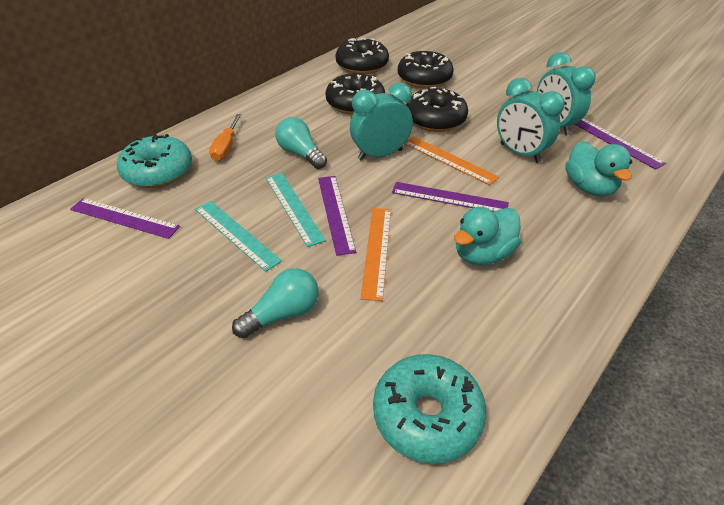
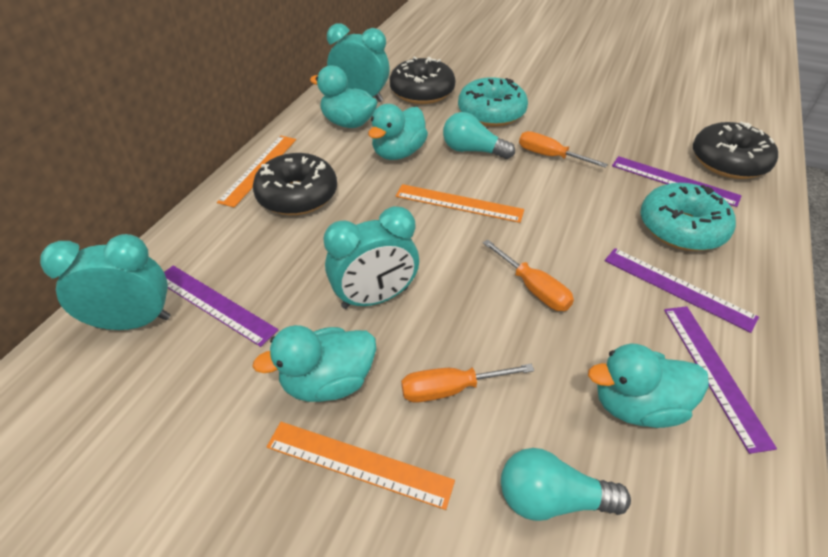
black donut: [326,73,385,115] [336,38,389,74] [398,51,454,89] [406,87,468,132] = 4 -> [253,153,337,215] [390,56,456,104] [693,122,778,179] = 3
orange ruler: [361,208,391,301] [405,136,499,185] = 2 -> [217,136,296,208] [267,422,455,510] [396,184,524,223] = 3
orange screwdriver: [209,114,242,161] = 1 -> [401,364,534,403] [483,239,574,311] [519,131,608,168] = 3
turquoise duck: [454,207,521,266] [566,141,632,197] = 2 -> [252,325,376,402] [310,65,378,128] [368,104,428,160] [588,343,709,428] = 4
turquoise ruler: [195,201,282,272] [266,173,326,247] = 2 -> none = 0

